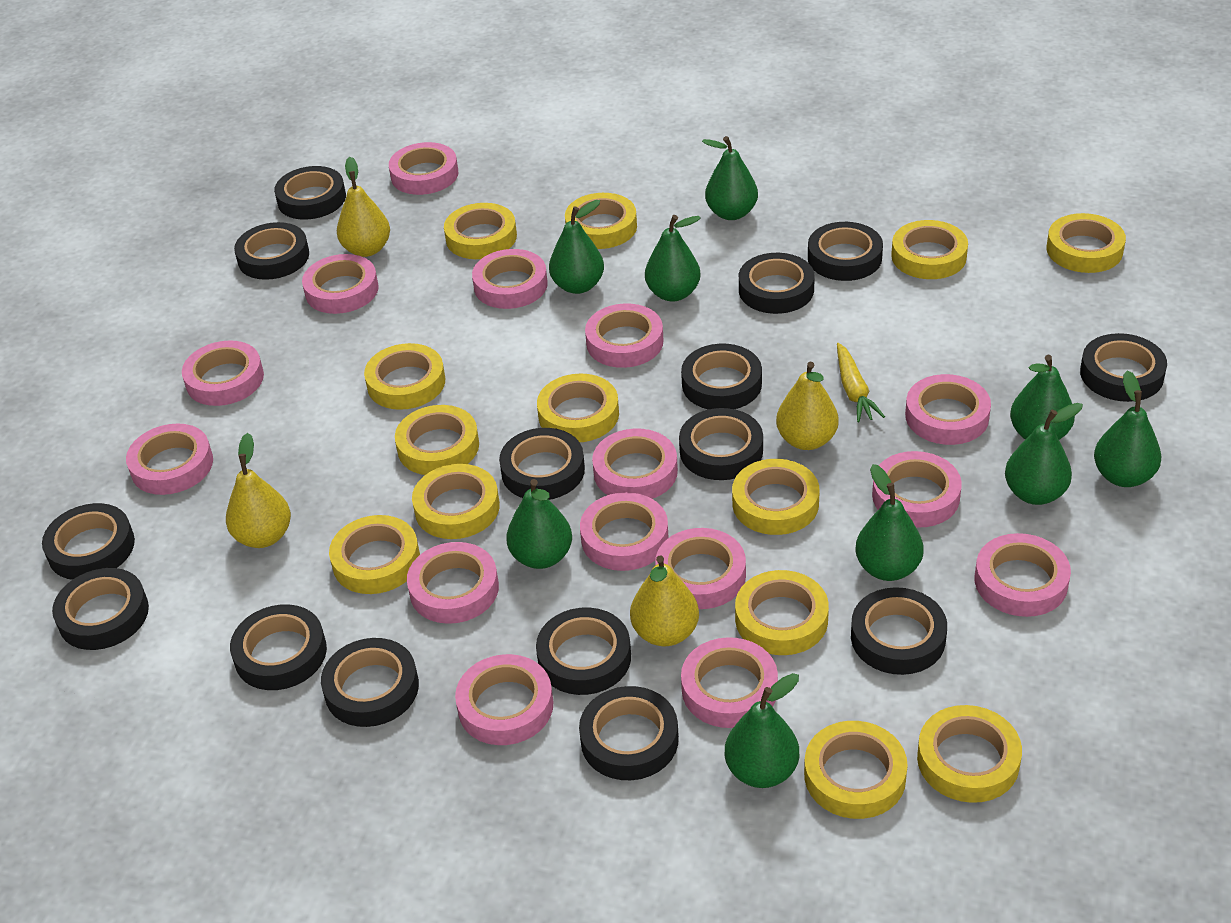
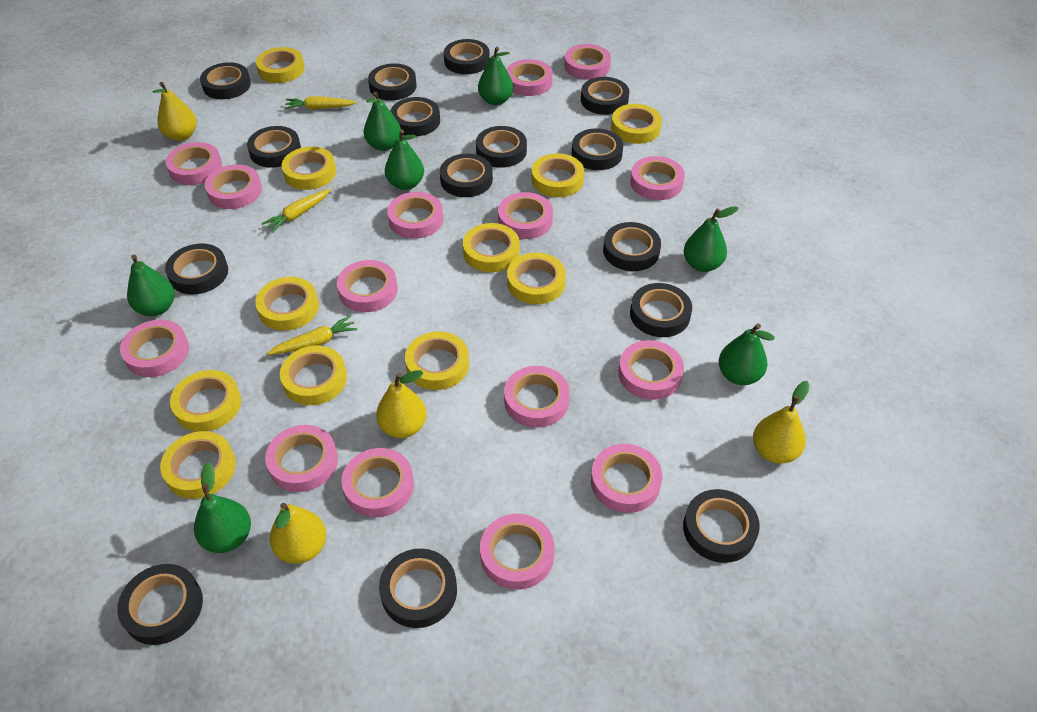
green pear: [506,479,572,569] [549,200,604,294] [645,215,701,302] [702,136,758,220] [725,673,799,788] [855,464,924,581] [1005,403,1083,505] [1010,355,1075,440] [1094,371,1161,487] = 9 -> [127,255,175,316] [194,462,251,553] [364,92,401,151] [385,129,424,190] [478,47,513,105] [684,206,739,272] [719,323,775,385] = 7
yellow carrot: [837,343,885,422] = 1 -> [262,189,331,233] [267,316,358,355] [284,96,356,110] = 3
yellow tape: [329,515,420,594] [364,343,445,410] [395,405,479,475] [412,464,500,539] [444,203,517,259] [537,373,619,442] [565,193,637,249] [732,459,819,535] [735,570,829,655] [804,721,908,819] [891,220,968,279] [917,705,1022,803] [1046,213,1126,273] = 13 -> [160,431,236,499] [170,370,241,432] [255,277,319,331] [256,47,305,83] [280,346,347,405] [281,147,336,190] [405,331,469,390] [463,223,520,272] [507,253,566,304] [532,153,584,197] [611,104,662,144] = 11

